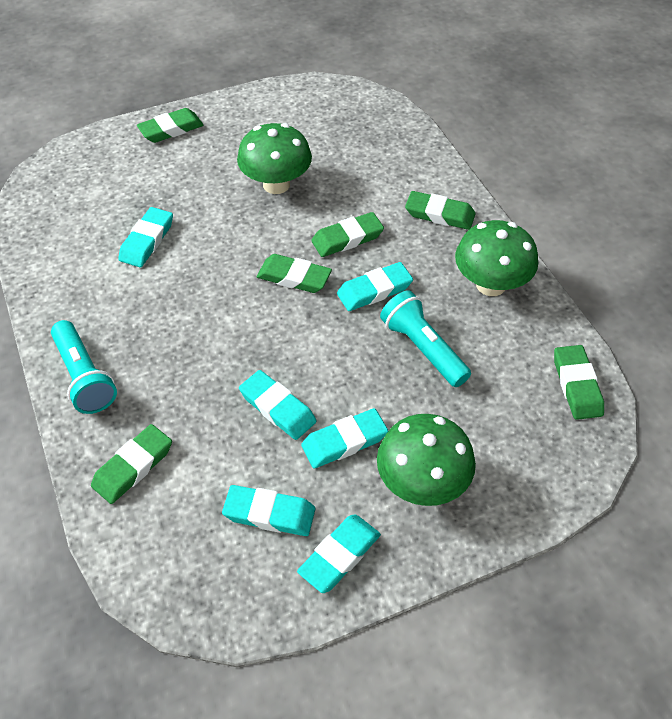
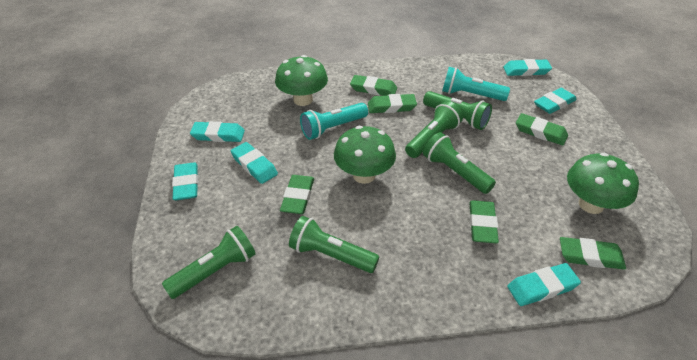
green flashlight: none = 0 -> [162,226,256,299] [289,216,379,273] [405,101,463,158] [423,91,492,130] [423,132,496,194] = 5

